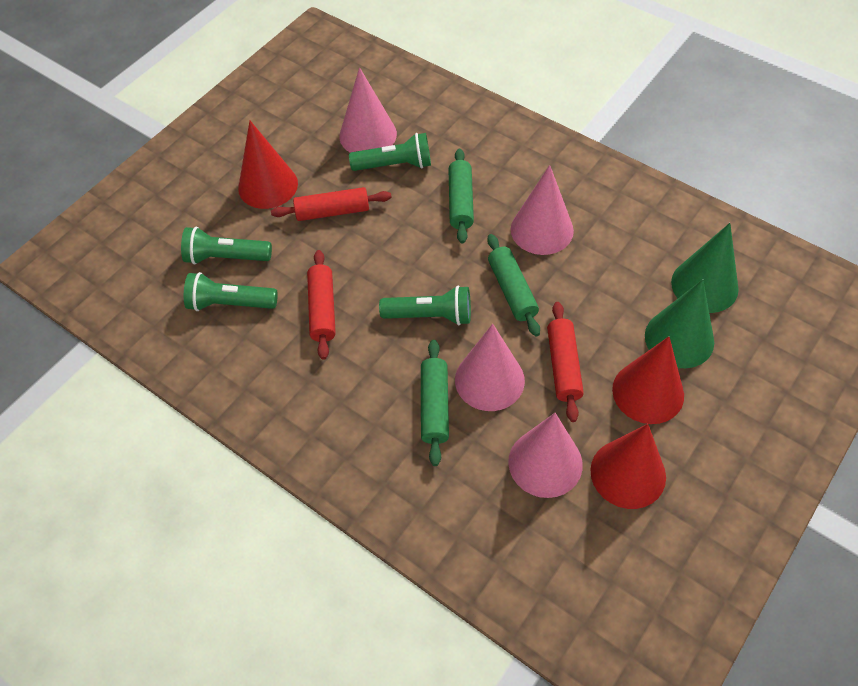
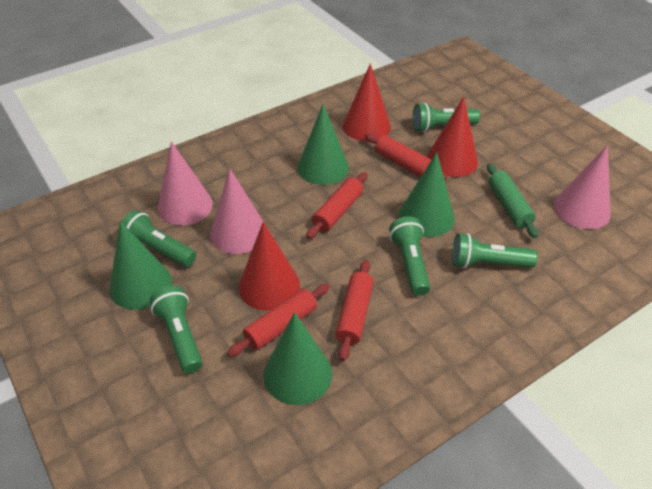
green cone: [645,279,714,368] [671,223,739,313] = 2 -> [110,221,172,310] [264,312,332,405] [297,104,349,185] [399,152,455,237] = 4
green flashlight: [181,227,272,265] [184,272,278,311] [349,133,431,171] [379,286,471,325] = 4 -> [122,210,196,267] [149,286,202,373] [389,216,430,296] [412,103,480,132] [452,233,538,269] = 5
green rolling pin: [421,340,449,466] [449,149,474,243] [487,234,540,336] = 3 -> [487,164,538,238] = 1
pink cone: [339,67,397,153] [455,324,525,411] [508,413,583,498] [511,165,574,255] = 4 -> [158,141,213,225] [210,168,265,254] [554,145,611,229] = 3
red rolling pin: [271,187,392,221] [307,250,336,360] [547,302,584,422] = 3 -> [227,284,330,357] [306,172,367,239] [336,260,374,361] [365,134,447,181] = 4

